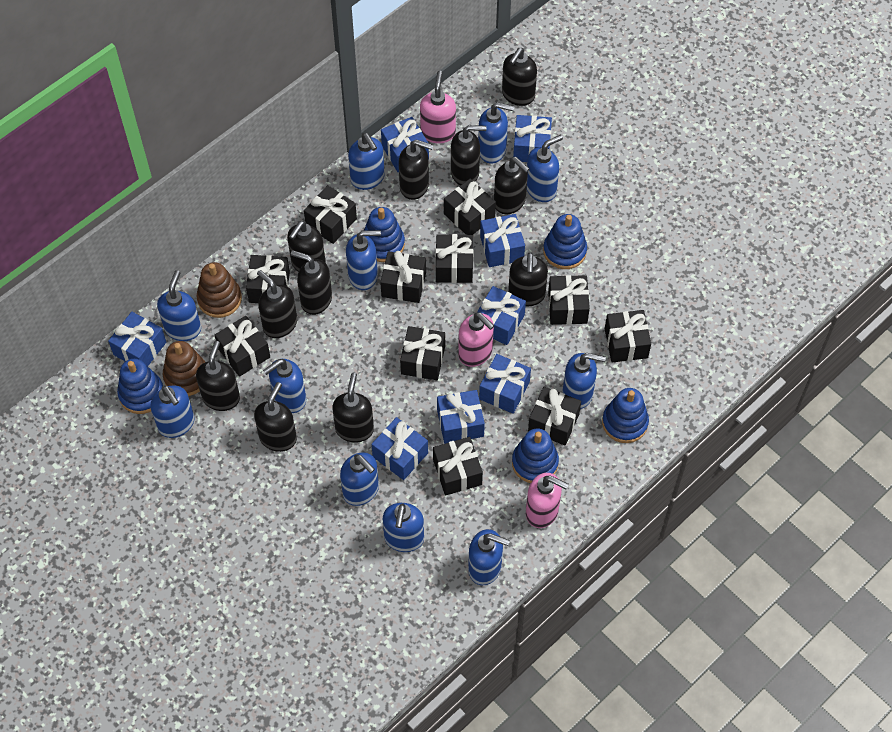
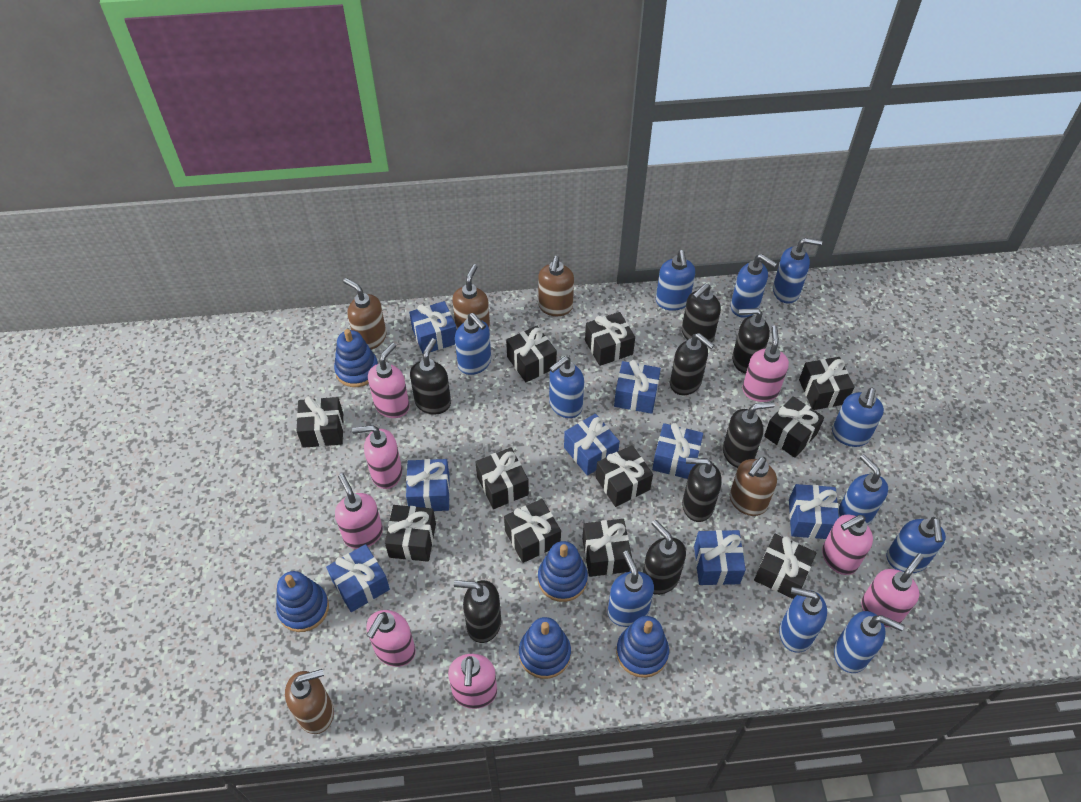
black soap dispenser: [196,341,240,411] [254,382,297,452] [257,270,297,338] [287,221,326,272] [291,250,332,315] [332,373,374,443] [399,140,433,200] [451,125,487,185] [494,157,530,214] [502,48,537,106] [508,252,548,307] = 11 -> [410,338,451,415] [454,580,501,643] [643,520,686,595] [670,333,714,395] [682,283,721,342] [682,457,722,522] [723,402,775,468] [732,308,770,374] = 8
brown soap dispenser: none = 0 -> [285,669,334,734] [343,278,387,350] [452,264,490,331] [538,256,574,316] [730,457,777,516] = 5
brown stacking toy: [163,341,205,396] [197,262,242,318] = 2 -> none = 0
pink soap dispenser: [420,71,456,143] [458,312,494,367] [526,473,569,528] = 3 -> [335,473,383,549] [352,425,402,489] [366,610,416,667] [368,343,410,418] [448,654,497,709] [742,326,789,402] [822,515,873,575] [861,553,924,627] = 8

